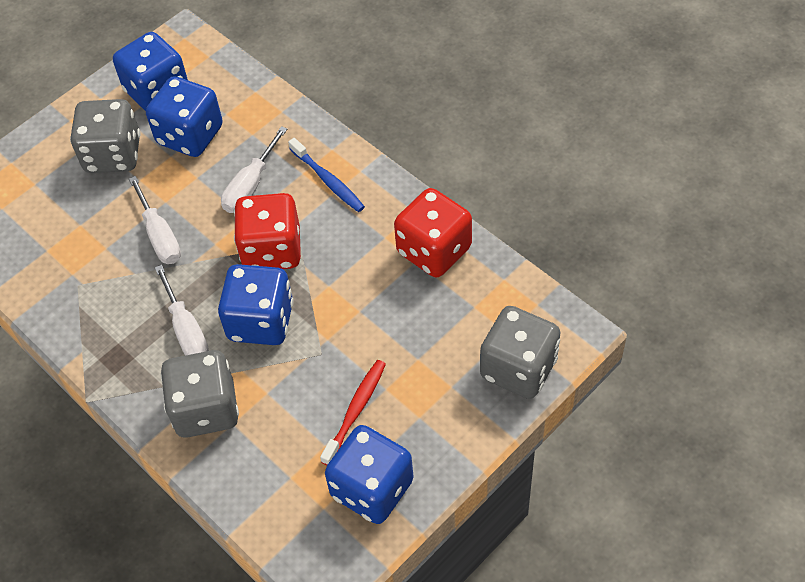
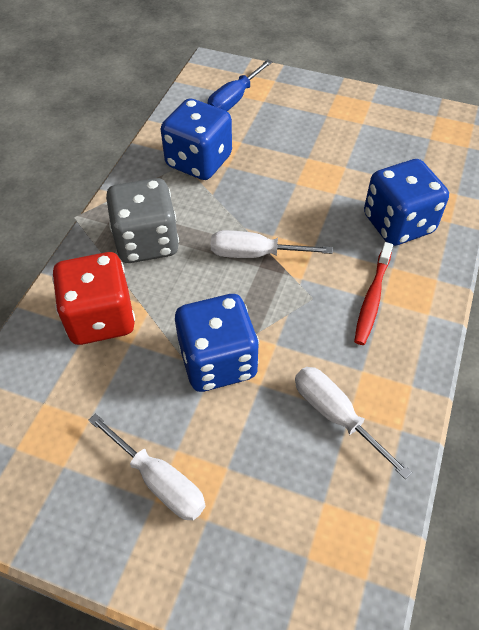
blue dice: [113,32,188,111] [146,76,223,157] [218,264,294,345] [325,425,414,524] = 4 -> [161,98,232,180] [175,294,259,392] [364,159,449,246] = 3
blue screwdriver: none = 0 -> [208,59,273,111] = 1
blue toothbrush: [288,138,365,212] = 1 -> none = 0
grey dice: [70,99,141,173] [161,350,239,438] [480,306,561,399] = 3 -> [106,178,179,263] = 1
red dice: [234,193,301,269] [394,188,472,277] = 2 -> [52,252,135,345] = 1

